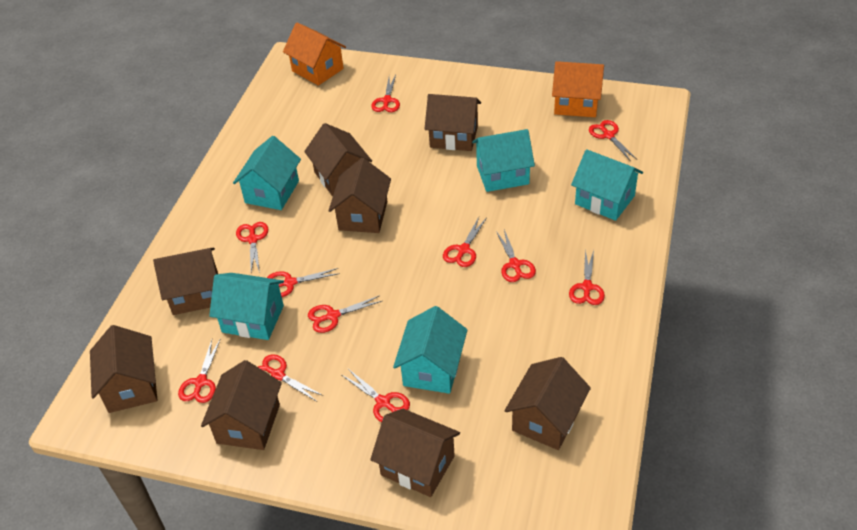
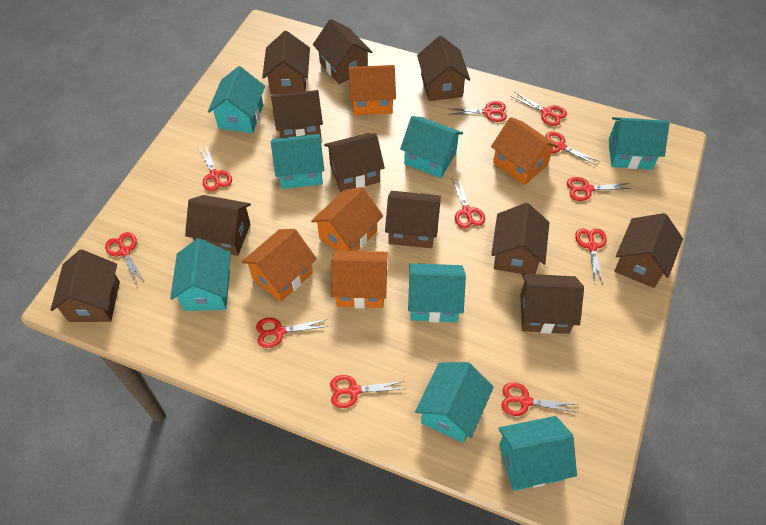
brown house: [90,325,157,413] [153,248,218,315] [201,360,282,450] [304,123,372,197] [329,158,391,233] [370,409,460,497] [425,94,481,151] [504,357,591,450] = 8 -> [51,250,120,322] [185,195,251,256] [262,31,310,94] [271,90,323,138] [313,19,372,84] [324,133,385,192] [385,191,441,248] [417,36,470,101] [491,203,549,274] [520,274,584,334] [615,213,683,288] = 11
orange house: [283,22,346,86] [552,61,604,117] = 2 -> [242,229,317,302] [311,187,383,251] [331,250,388,308] [349,65,396,115] [491,117,559,185] = 5
turquoise house: [209,273,284,340] [233,136,301,210] [393,306,467,394] [472,129,535,192] [571,149,643,221] = 5 -> [170,238,231,311] [208,66,265,133] [271,134,324,189] [400,116,463,178] [408,263,466,322] [415,362,494,443] [498,416,577,491] [609,117,670,170] = 8

